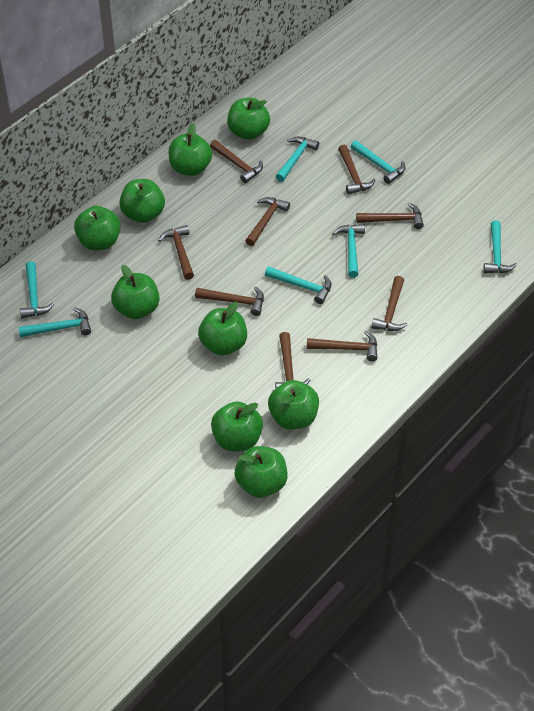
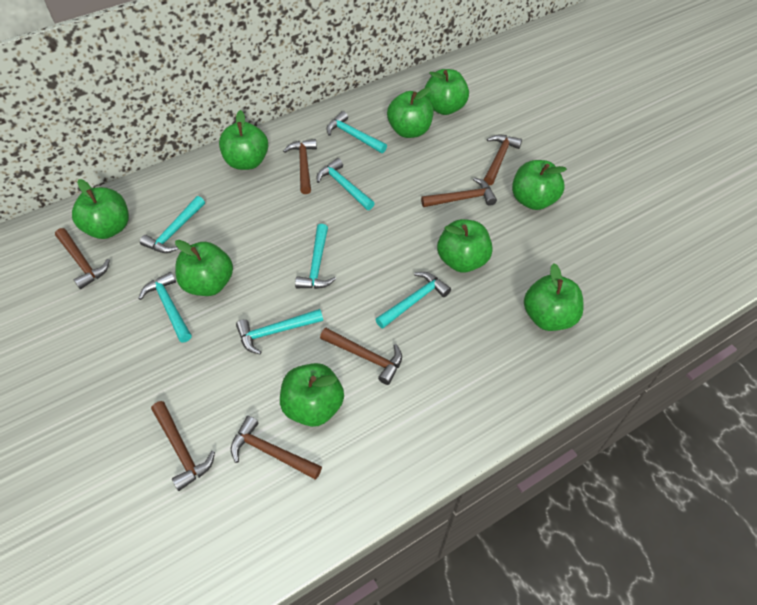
brown hammer: [158,225,194,280] [195,286,264,316] [210,140,263,183] [245,197,290,246] [275,332,310,389] [307,331,378,361] [338,144,375,195] [356,203,424,229] [371,276,407,331] = 9 -> [55,228,110,289] [151,401,215,491] [231,416,322,480] [283,139,317,194] [320,328,402,385] [421,178,497,207] [484,135,522,186] = 7

